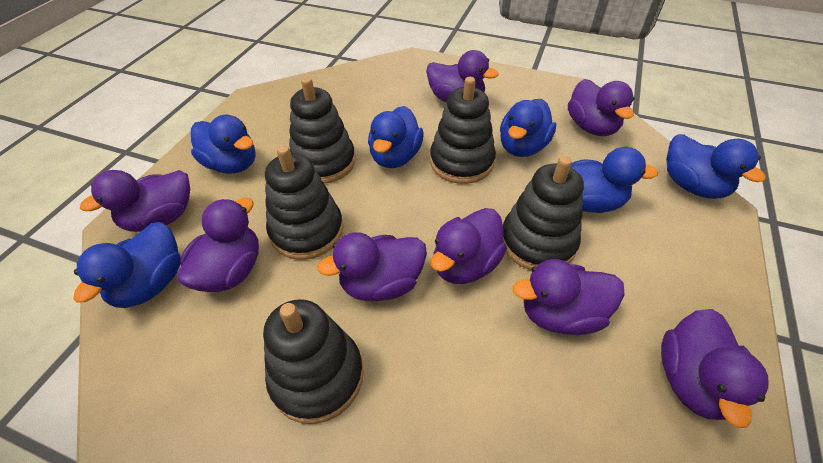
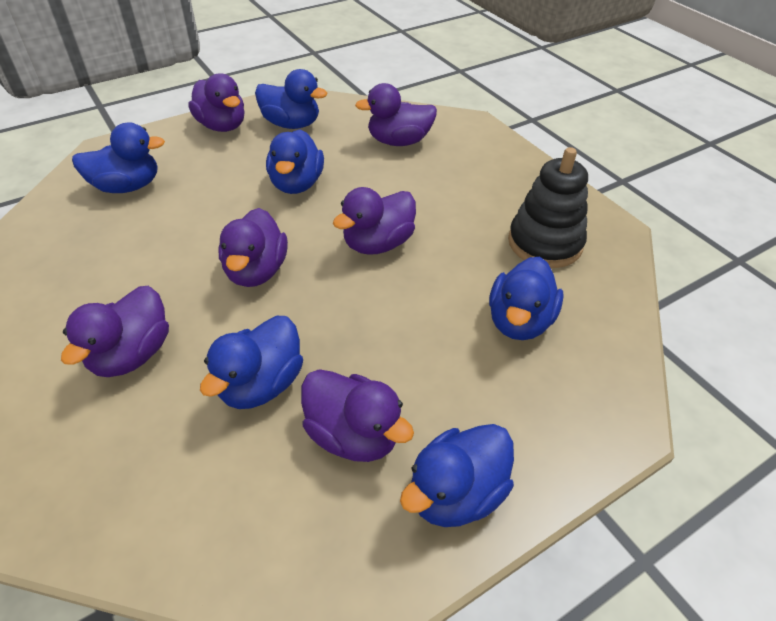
black stacking toy: [263,299,364,424] [265,146,344,260] [289,77,355,184] [430,77,496,184] [503,156,584,271] = 5 -> [508,147,588,268] = 1
purple duck: [80,170,190,232] [177,198,259,292] [317,232,427,301] [426,50,499,102] [431,208,507,284] [513,259,625,335] [568,79,635,136] [661,309,769,428] = 8 -> [61,286,169,377] [188,73,245,132] [219,208,288,287] [301,369,414,462] [333,187,416,255] [355,83,437,146] = 6

